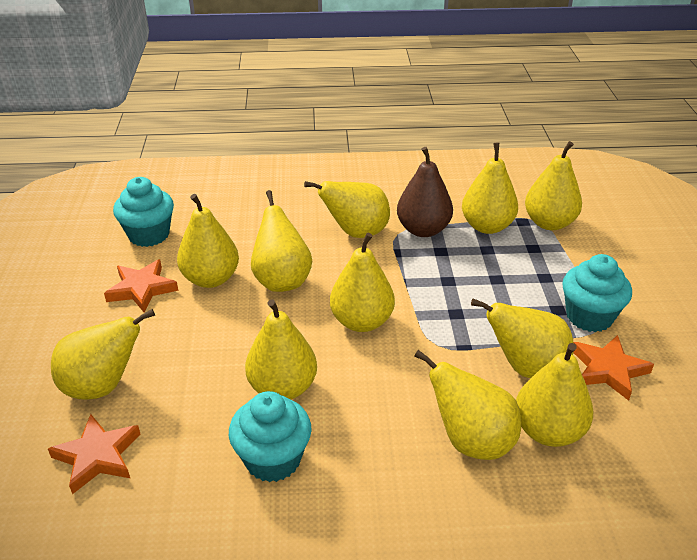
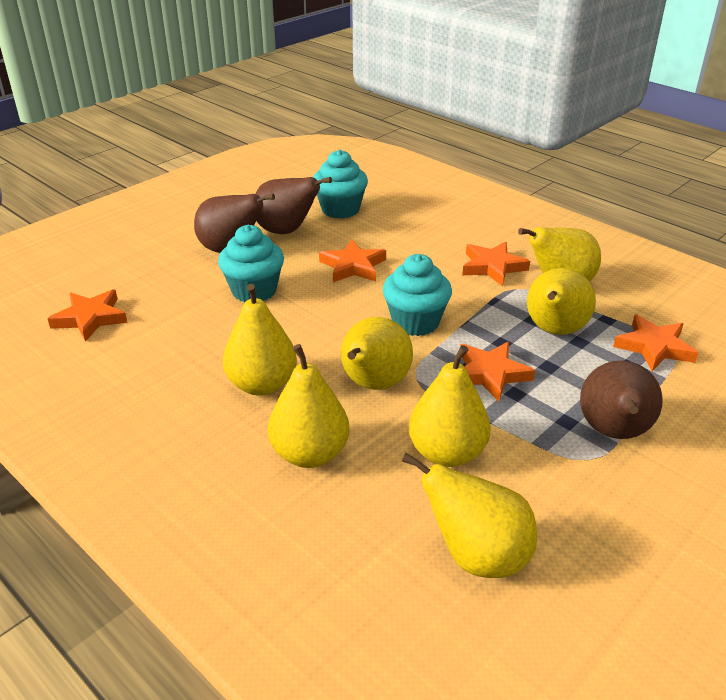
brown pear: [397,147,453,237] = 1 -> [194,193,275,253] [255,177,332,234] [580,361,663,439] = 3
orange star: [48,414,140,494] [104,259,178,312] [573,335,654,401] = 3 -> [47,289,128,342] [319,239,386,282] [460,342,535,402] [462,242,530,286] [613,315,698,371] = 5
yellow pear: [51,309,155,400] [177,194,239,288] [245,299,317,399] [251,190,312,292] [304,181,390,238] [330,233,395,332] [414,350,521,460] [462,142,518,234] [471,298,574,378] [516,343,593,447] [525,141,582,230] = 11 -> [223,284,297,396] [268,344,349,468] [341,317,413,390] [402,453,537,578] [409,345,490,467] [518,227,601,282] [527,268,596,335] = 7

